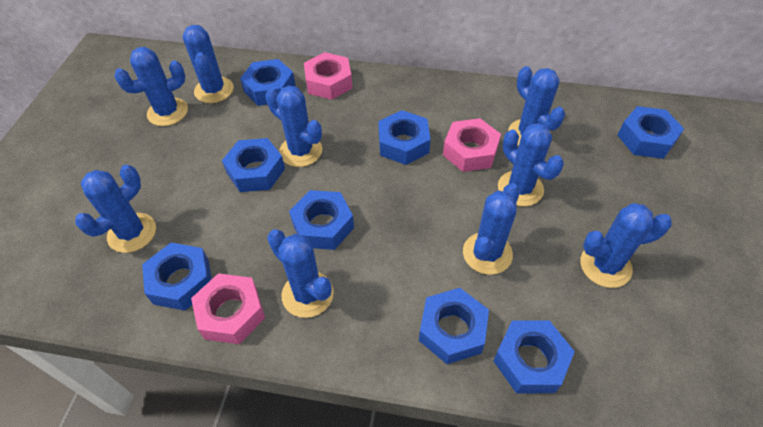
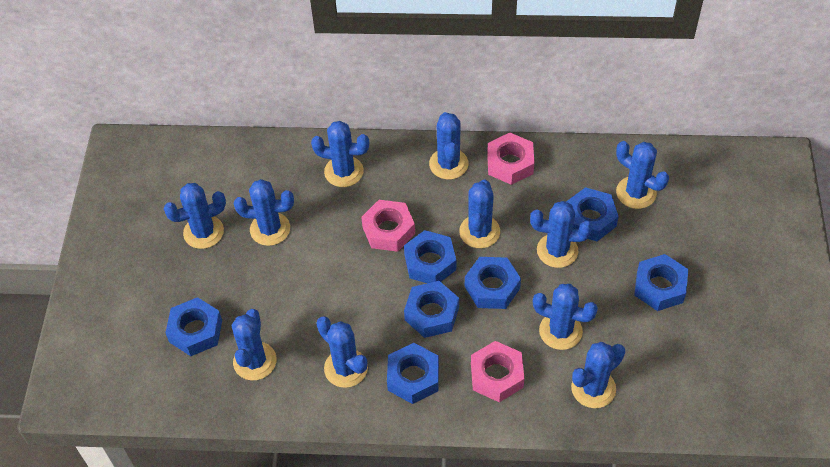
blue cactus: [75,165,156,253] [114,47,188,126] [183,25,233,103] [265,86,322,167] [267,229,334,318] [463,183,520,275] [498,123,564,206] [508,66,565,146] [580,203,672,288] = 9 -> [164,183,226,249] [232,309,277,380] [234,179,294,246] [311,121,369,187] [316,316,368,388] [429,112,468,179] [459,180,500,248] [530,201,592,268] [533,284,598,350] [571,342,625,408] [616,141,669,209] = 11
blue nut: [142,243,212,311] [222,138,285,192] [240,59,295,106] [289,190,354,250] [378,110,431,165] [419,288,489,364] [493,320,575,393] [618,106,684,159] = 8 -> [165,297,222,356] [387,343,439,404] [404,230,456,283] [404,281,459,338] [465,257,521,309] [566,187,619,241] [634,254,688,311] = 7

